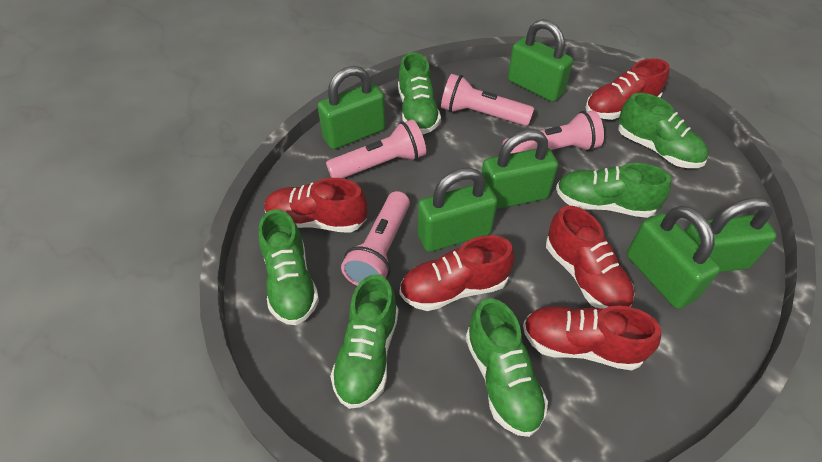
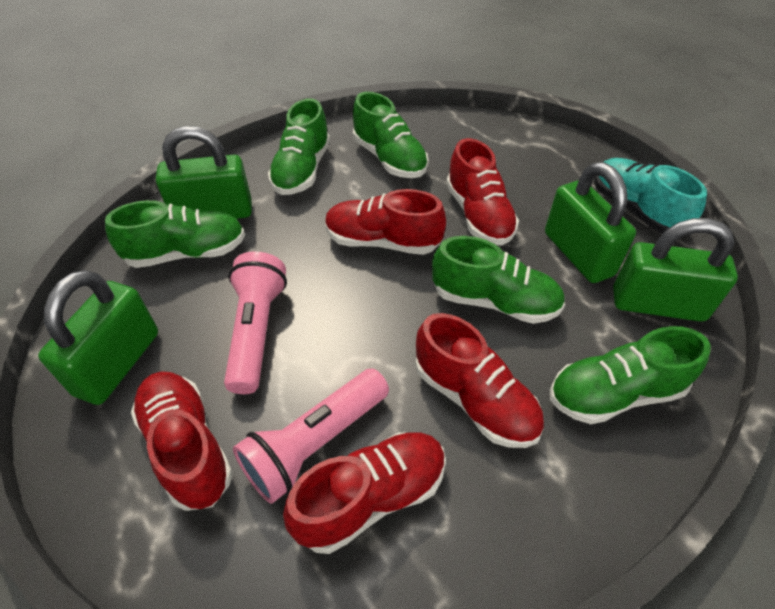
green padlock: [317,66,386,149] [418,168,498,252] [481,130,558,209] [508,19,573,102] [627,206,721,309] [685,197,777,272] = 6 -> [38,270,158,405] [156,126,252,219] [545,162,636,283] [613,218,738,322] = 4
green shoe: [259,209,319,325] [330,274,398,409] [398,52,441,134] [466,298,548,437] [556,163,671,218] [618,93,709,168] = 6 -> [105,200,245,268] [268,98,330,195] [353,92,429,178] [432,236,565,324] [550,326,711,424] = 5
pink flashlight: [326,119,426,178] [341,191,410,286] [441,74,534,126] [503,110,604,154] = 4 -> [224,251,287,394] [233,369,389,504] = 2
turquoise shoe: none = 0 -> [594,158,707,234] = 1

